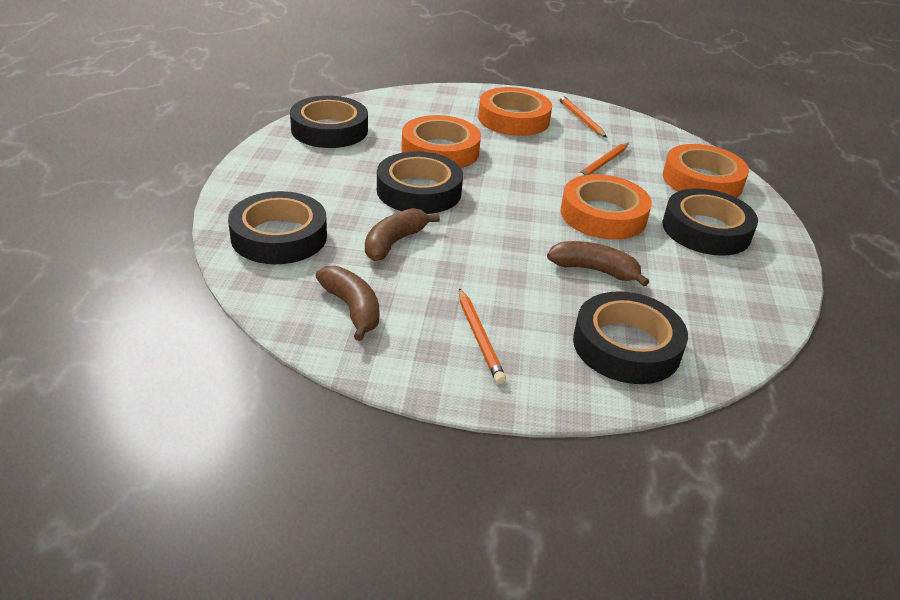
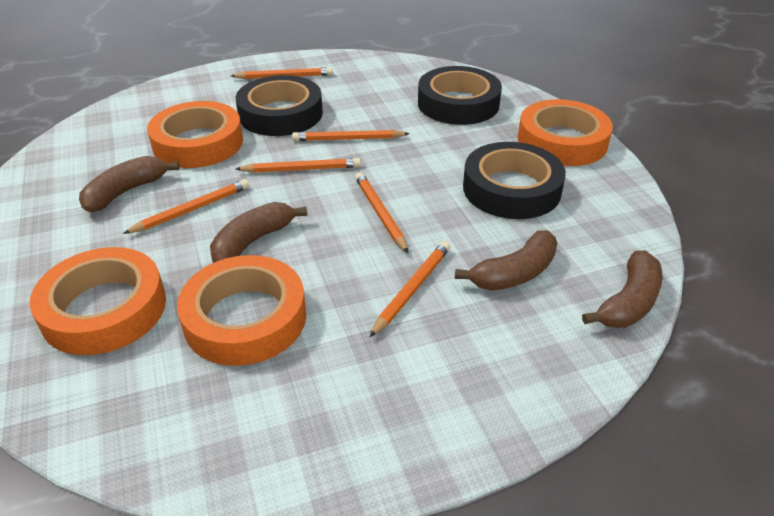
black tape: [228,191,327,264] [290,96,368,148] [377,151,463,214] [573,291,688,384] [663,188,758,256] = 5 -> [236,75,323,136] [418,66,502,125] [463,142,566,219] = 3
brown banana: [315,266,379,341] [365,208,440,261] [547,241,649,287] = 3 -> [79,156,179,212] [210,202,307,263] [455,230,557,291] [582,250,663,328] = 4
orange pencil: [459,288,506,384] [558,95,607,138] [575,143,629,178] = 3 -> [123,179,249,234] [231,67,333,79] [236,158,361,173] [292,130,410,141] [355,172,409,253] [370,241,451,337] = 6

